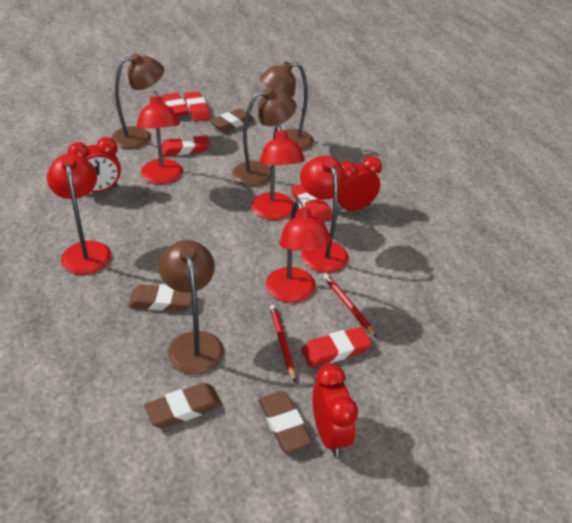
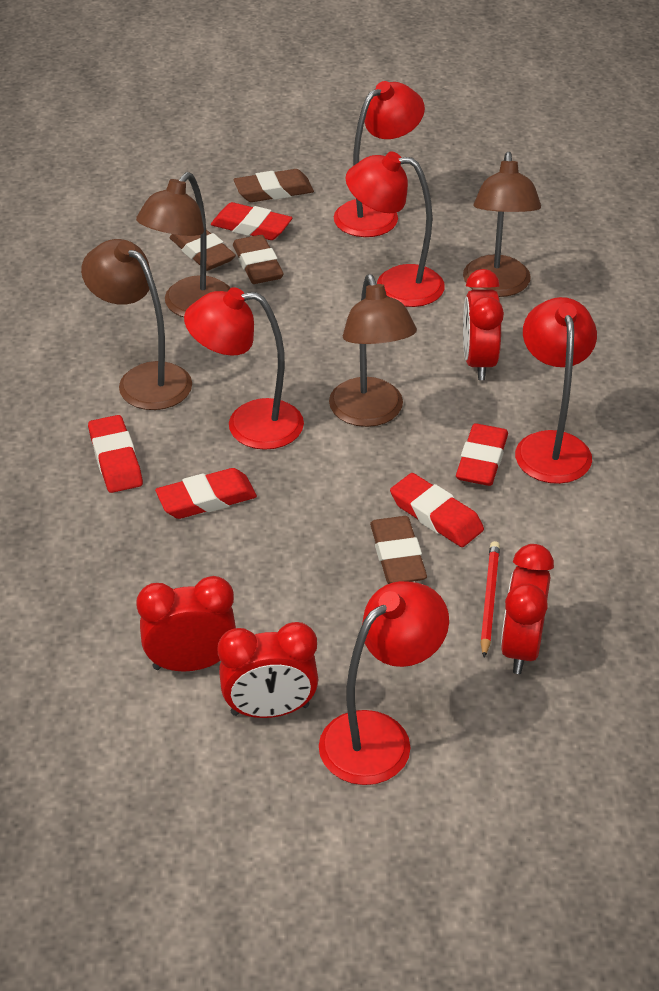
red clock: [67,137,121,192] [313,364,358,457] [337,156,382,212] = 3 -> [136,576,236,672] [218,622,319,718] [463,269,504,380] [501,544,554,674] = 4
red pencil: [270,305,295,382] [323,274,376,337] = 2 -> [480,541,500,658] = 1

